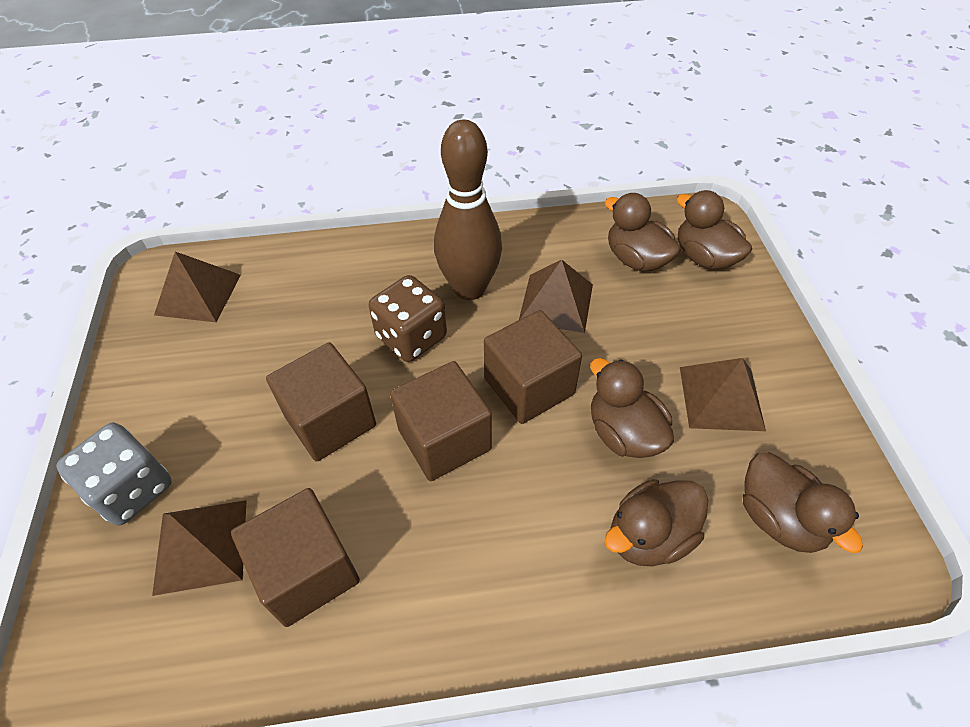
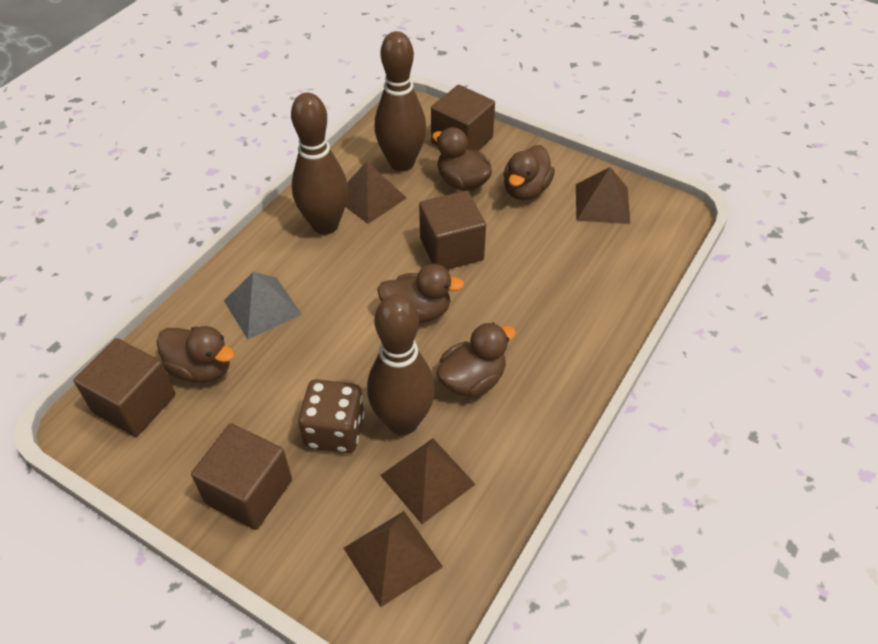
brown bowling pin: [434,119,502,300] = 1 -> [291,93,348,235] [367,294,435,435] [375,31,426,172] = 3
grey dice: [56,423,171,526] = 1 -> none = 0
grey pyramid: none = 0 -> [224,272,302,339] = 1

